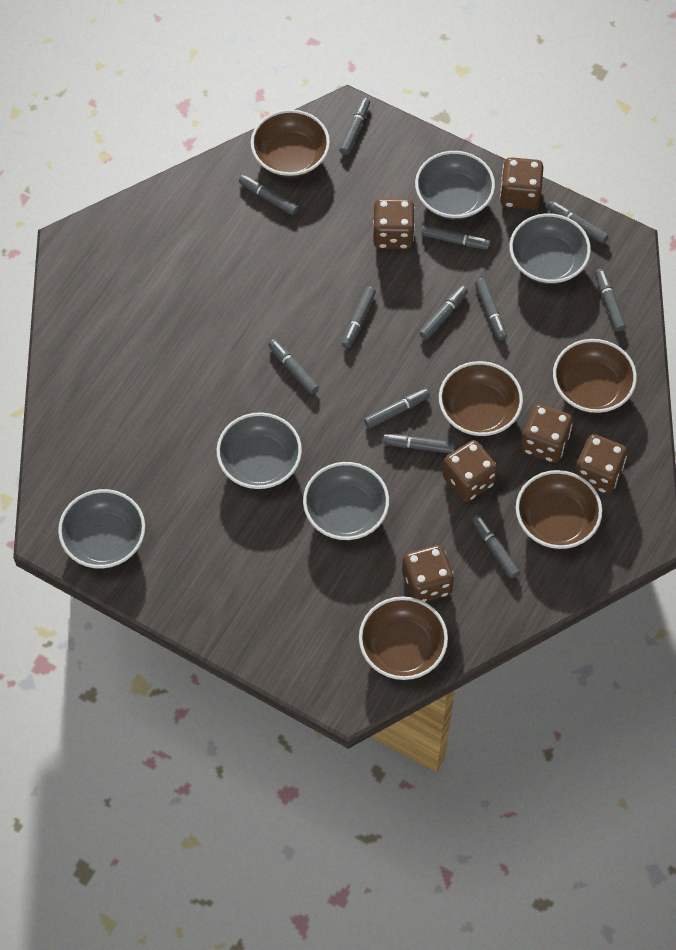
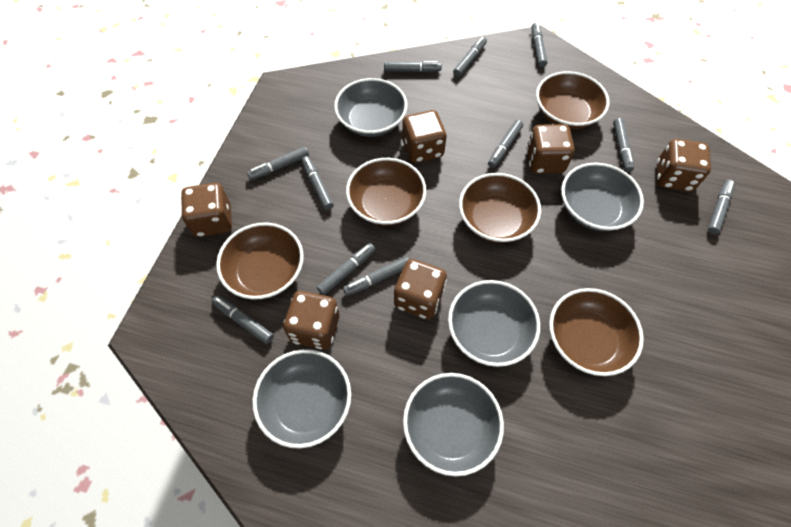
grey marker: [239,175,298,215] [268,339,319,394] [339,98,370,155] [342,287,376,348] [364,389,430,428] [383,434,455,454] [419,286,468,340] [421,225,490,250] [472,515,520,578] [475,278,507,341] [547,201,608,244] [595,269,626,332] = 12 -> [212,295,274,344] [247,147,309,180] [302,156,334,210] [317,243,375,295] [343,257,409,296] [384,61,442,72] [453,37,487,77] [488,120,523,168] [531,23,547,67] [613,118,634,172] [708,180,735,234] = 11

